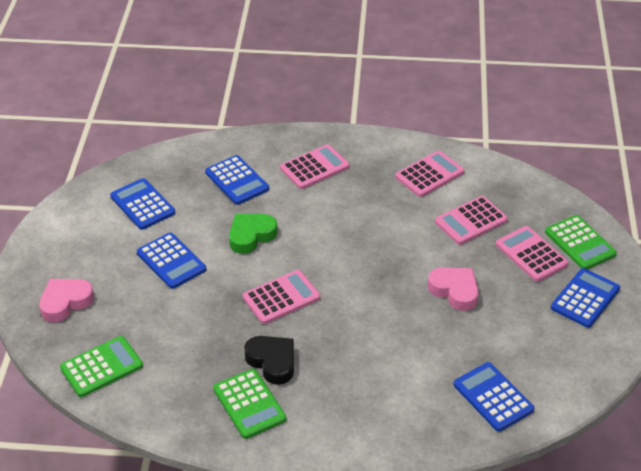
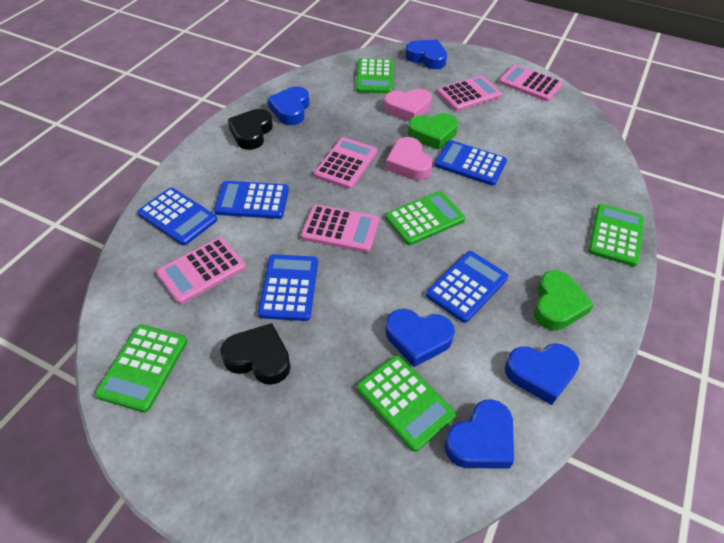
black heart: [244,336,294,385] = 1 -> [220,323,291,385] [228,109,273,150] = 2
blue heart: none = 0 -> [267,86,309,125] [386,309,455,367] [405,39,447,69] [445,399,514,468] [505,343,579,405] = 5
green calculator: [60,336,143,397] [213,369,286,439] [545,215,617,269] = 3 -> [95,324,187,413] [356,58,393,94] [357,355,456,452] [385,191,465,245] [588,204,644,266] = 5
green heart: [229,214,278,254] = 1 -> [408,113,458,150] [534,270,594,331] = 2

